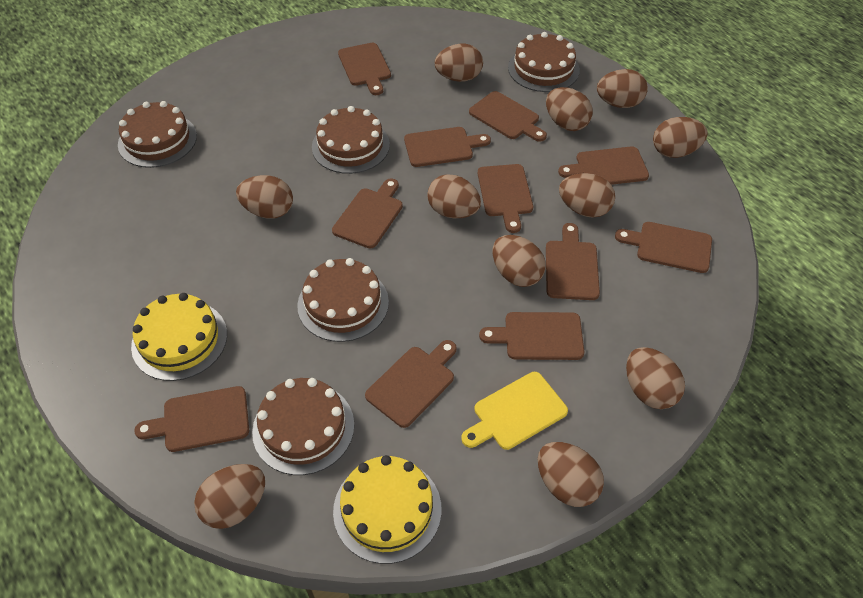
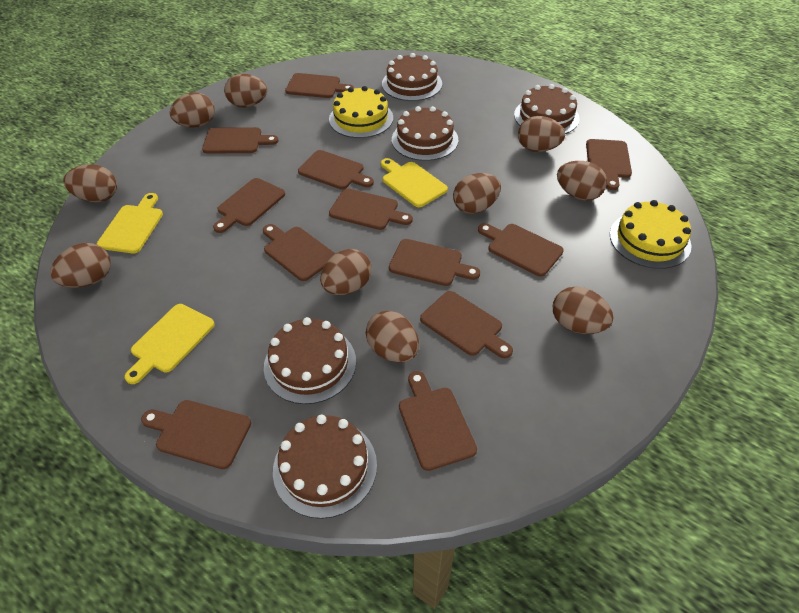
brown cutting board: [134,386,249,452] [332,178,403,249] [338,43,391,95] [365,340,457,428] [404,127,491,167] [469,91,547,142] [478,164,533,233] [479,312,584,360] [546,223,600,300] [558,146,649,185] [615,222,712,273] = 11 -> [141,400,251,469] [202,127,279,154] [213,178,285,233] [263,224,335,281] [285,73,354,98] [298,150,374,190] [329,188,413,230] [389,239,480,286] [399,371,477,471] [420,291,513,359] [478,223,564,277] [586,139,632,190] = 12
brown egg: [194,464,265,529] [236,175,293,219] [427,174,481,218] [435,44,483,82] [493,235,546,287] [538,442,604,507] [546,87,593,131] [559,173,615,218] [597,69,648,108] [626,347,685,409] [653,117,708,158] = 11 -> [50,243,111,288] [63,164,117,202] [170,93,215,128] [224,74,267,108] [320,249,372,295] [366,311,419,363] [453,173,501,214] [518,116,565,152] [553,287,614,334] [557,161,607,201] = 10
yellow cutting board: [461,372,568,450] = 1 -> [97,193,163,253] [124,304,215,384] [381,158,448,207] = 3

